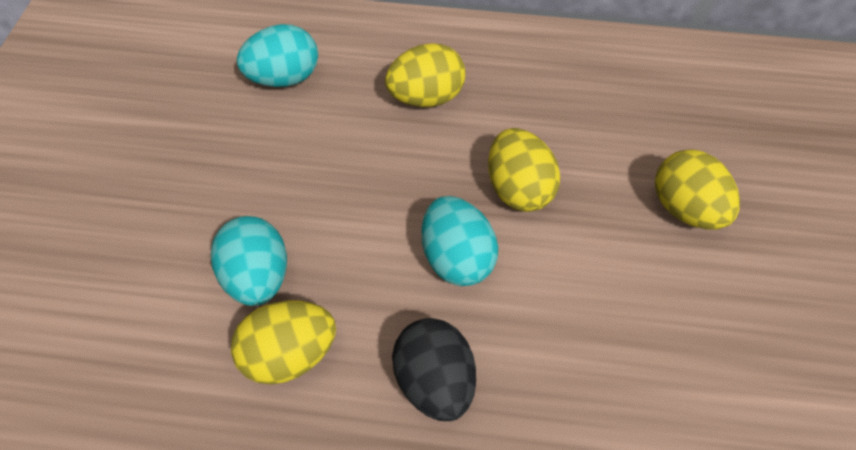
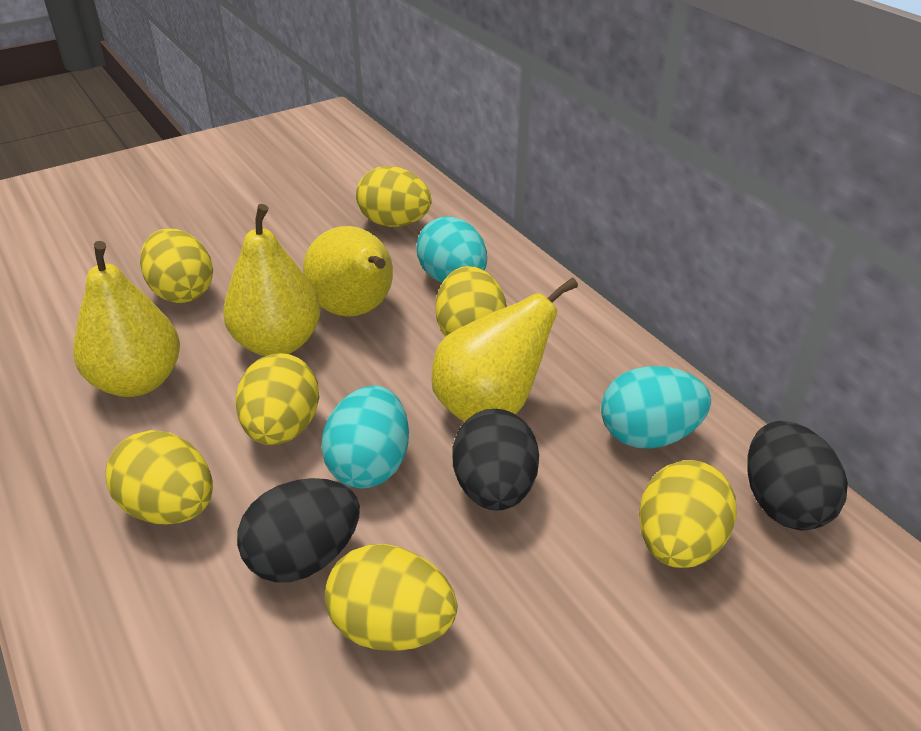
black egg: [392,318,476,421] = 1 -> [237,478,360,582] [452,409,539,511] [747,421,848,530] = 3
yellow egg: [231,300,336,385] [385,43,466,107] [488,128,560,212] [655,149,740,229] = 4 -> [105,430,213,524] [140,228,213,303] [235,353,319,445] [325,544,457,651] [356,166,432,227] [436,266,507,336] [639,460,737,568] = 7
yellow pear: none = 0 -> [73,241,180,397] [223,204,320,356] [303,226,393,317] [432,277,578,422] = 4

